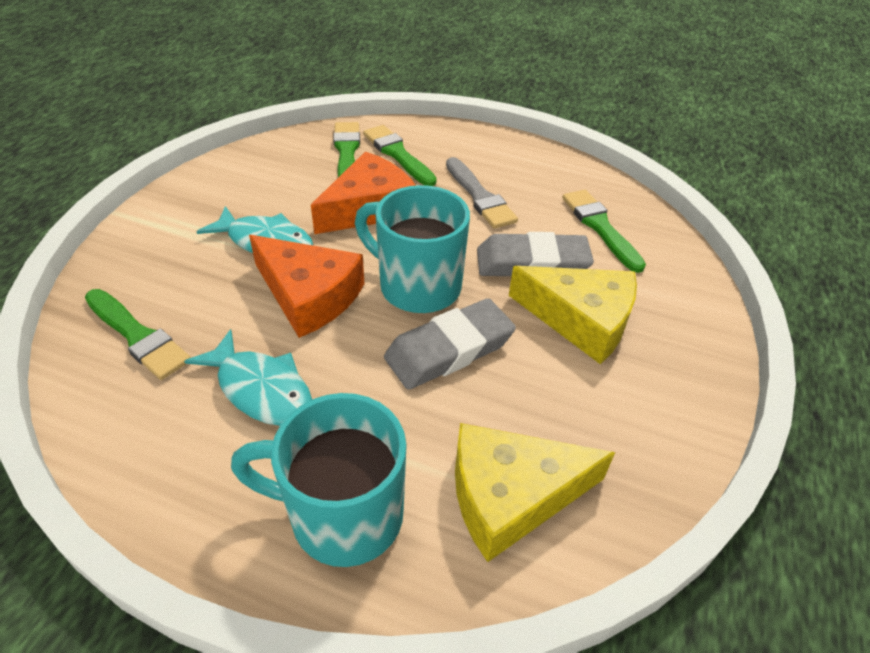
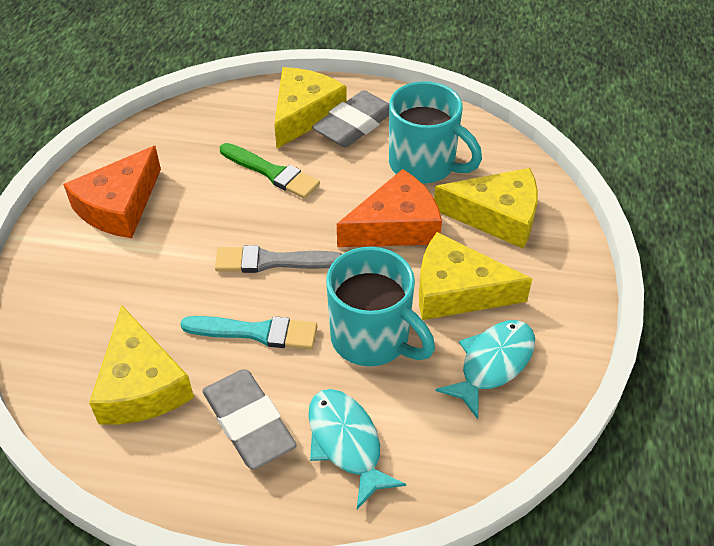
green brush: [85,289,191,380] [333,122,360,177] [363,125,437,186] [562,190,646,273] = 4 -> [220,143,320,199] = 1
turquoise brush: none = 0 -> [180,316,317,349] = 1
yellow cheese: [455,423,615,562] [509,266,637,364] = 2 -> [89,305,194,425] [274,67,347,149] [419,232,532,320] [434,168,538,249] = 4

